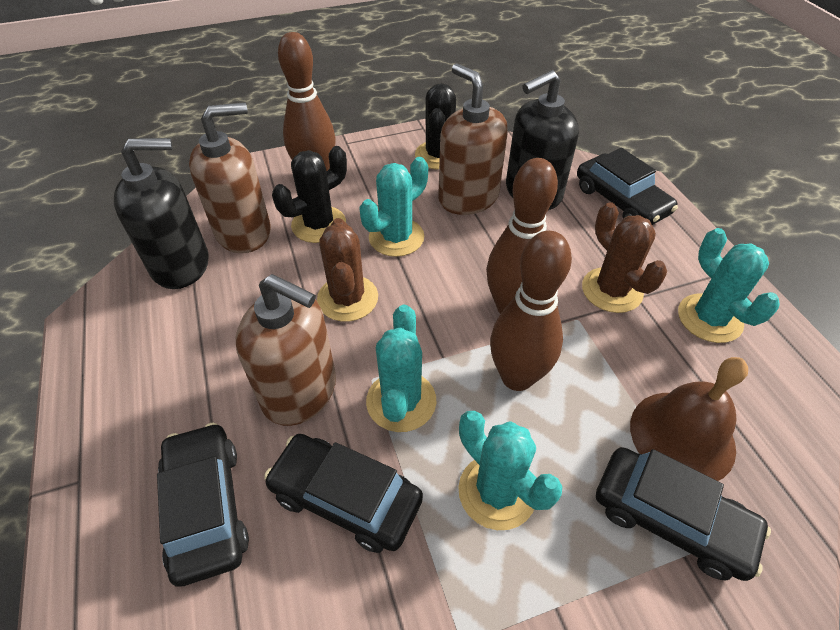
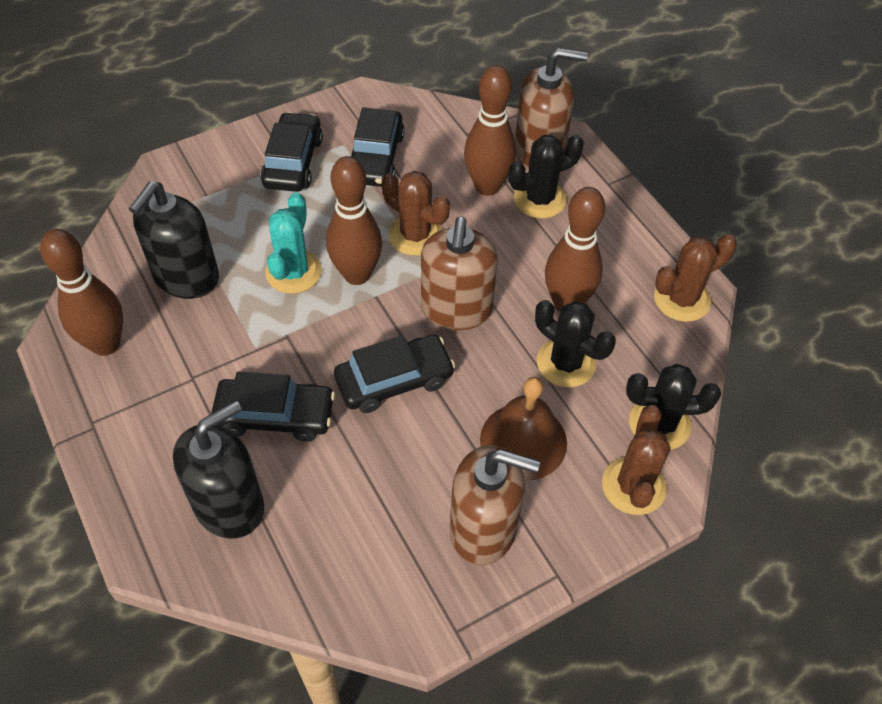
black cactus: [272,146,347,243] [415,83,456,170] = 2 -> [508,134,584,218] [535,300,616,387] [626,364,721,450] = 3
brown bowling pin: [278,32,336,171] [486,158,558,314] [490,231,572,391] = 3 -> [40,229,123,356] [326,156,382,285] [464,65,516,196] [545,187,605,312] = 4
brown cactus: [317,218,378,322] [582,202,667,313] = 2 -> [382,171,450,256] [602,405,671,515] [654,234,736,322] = 3
turquoise cactus: [359,157,428,257] [366,305,436,432] [458,411,563,530] [678,228,780,343] = 4 -> [265,192,322,294] = 1

